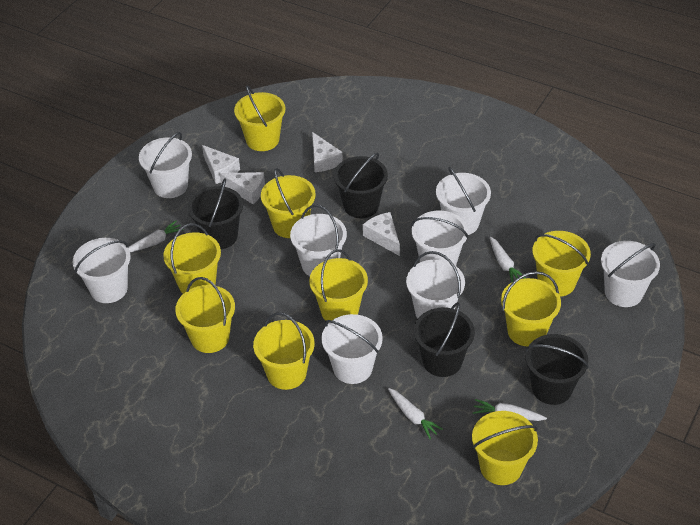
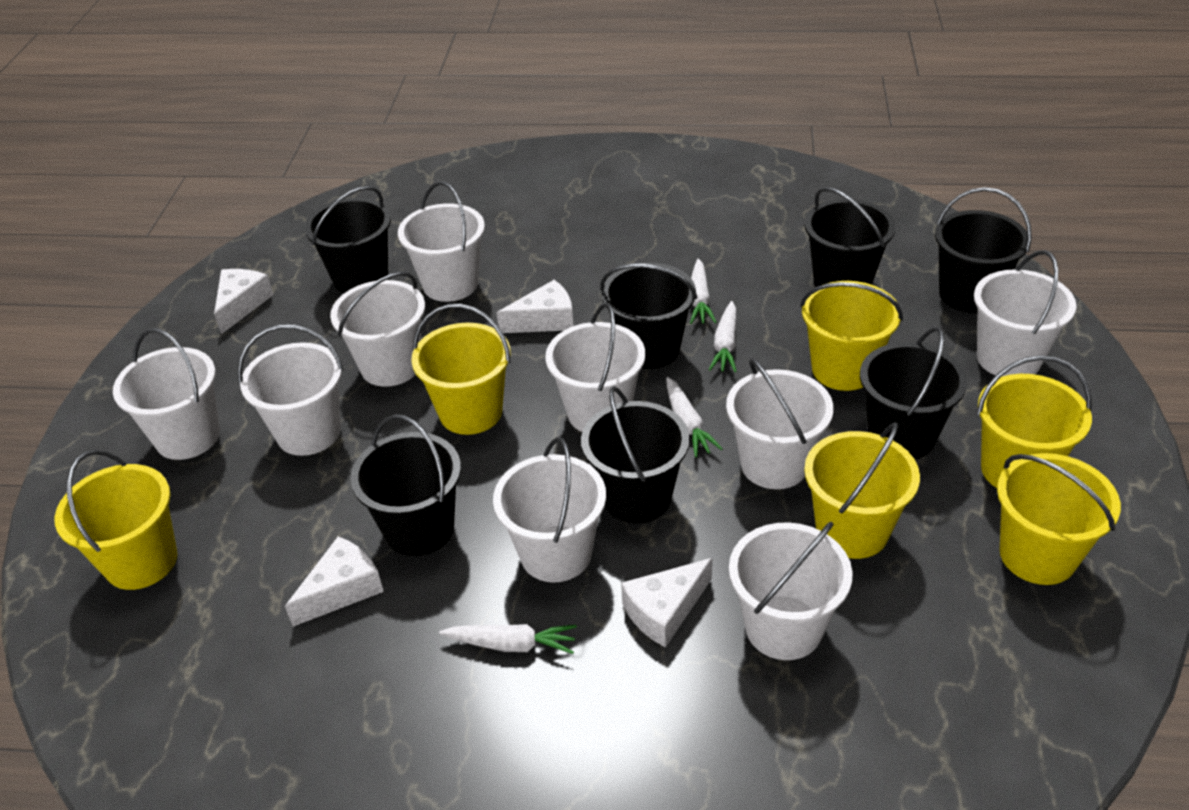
black bucket: [188,179,243,249] [334,152,388,218] [414,302,475,377] [525,334,589,405] = 4 -> [305,186,391,293] [350,414,461,556] [581,386,690,523] [601,263,697,369] [804,187,896,287] [860,327,967,459] [935,187,1032,313] = 7
white bucket: [73,238,130,303] [139,132,192,198] [290,204,347,276] [321,314,383,384] [406,251,465,319] [411,211,469,266] [436,167,491,235] [601,241,660,307] = 8 -> [113,328,220,460] [238,324,344,456] [330,272,425,387] [398,182,485,302] [493,437,606,582] [545,303,645,432] [726,358,834,489] [729,522,853,660] [974,250,1077,377] = 9
yellow bucket: [163,223,221,294] [175,277,235,353] [234,85,285,151] [253,312,314,390] [261,168,316,238] [309,249,368,320] [472,411,538,485] [501,271,561,347] [532,231,591,297] = 9 -> [55,450,177,590] [411,304,511,435] [800,281,903,391] [804,422,920,559] [977,355,1092,488] [997,453,1121,585] = 6

